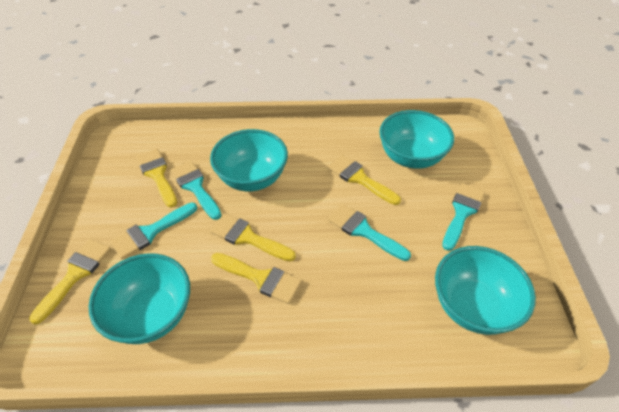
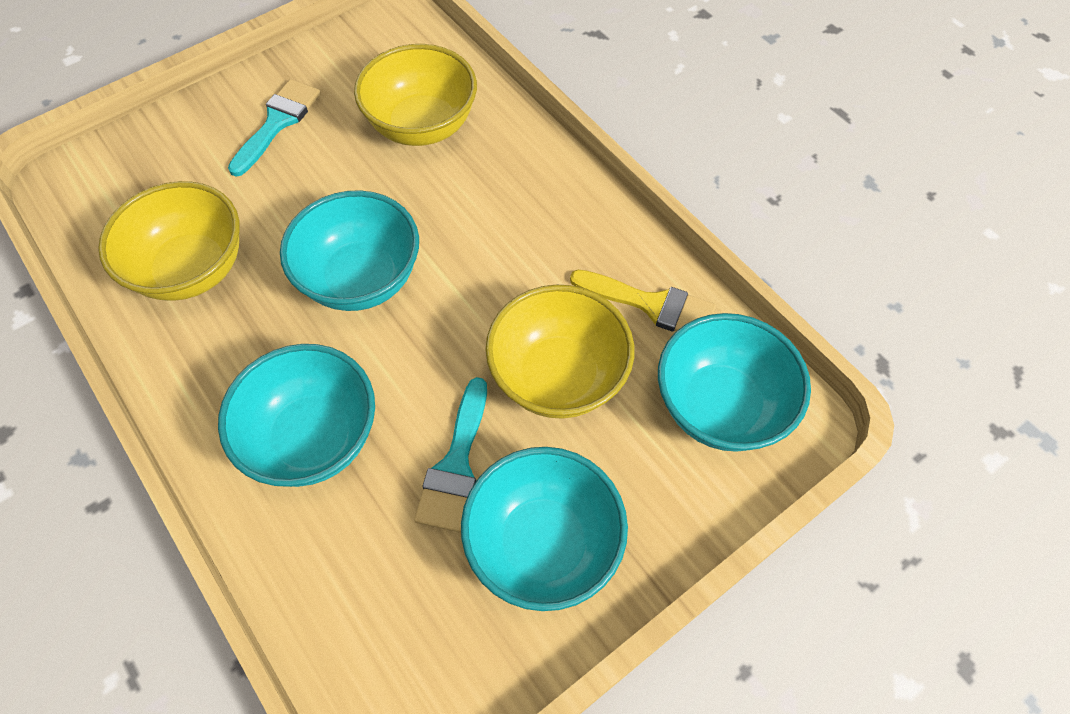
turquoise brush: [110,202,197,259] [170,160,221,220] [328,204,411,261] [442,183,485,251] = 4 -> [228,79,321,177] [414,377,487,532] = 2
yellow bowl: none = 0 -> [98,181,240,301] [354,44,477,146] [485,284,634,419] = 3
yellow brush: [29,239,111,324] [136,149,177,208] [210,213,296,261] [211,253,302,304] [328,155,401,205] = 5 -> [570,269,716,332] = 1

